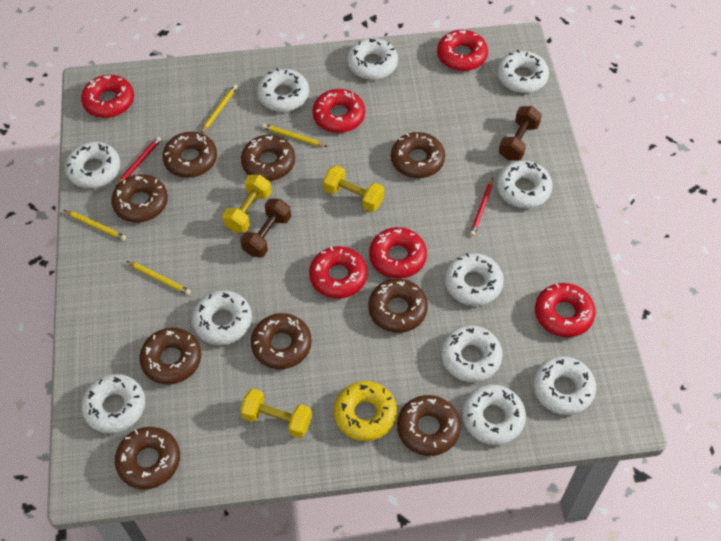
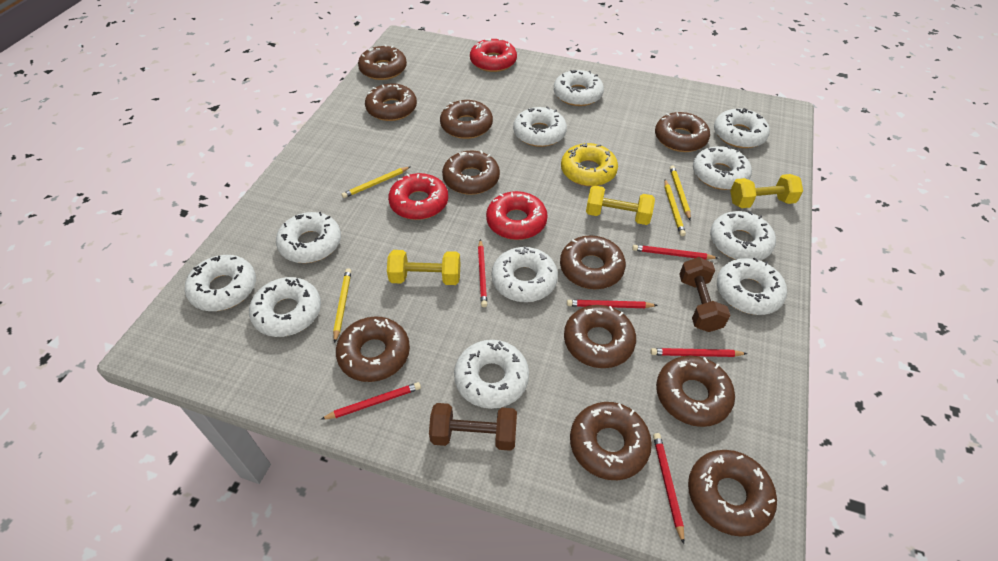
brown donut: [111,174,168,223] [115,427,180,489] [140,328,201,385] [162,132,217,178] [241,135,295,181] [251,313,312,369] [368,279,428,333] [391,132,445,178] [397,395,461,456] = 9 -> [336,317,410,382] [358,45,407,80] [365,83,417,121] [440,100,493,139] [442,150,500,195] [560,236,626,289] [564,305,636,368] [570,402,652,480] [655,112,710,152] [656,356,735,427] [688,450,777,537] = 11
red donut: [81,75,134,118] [309,246,368,299] [312,89,365,133] [369,227,427,279] [437,30,488,71] [535,283,595,337] = 6 -> [388,173,448,220] [470,38,517,72] [486,191,548,240] = 3
red pencil: [116,137,161,186] [470,178,493,236] = 2 -> [320,382,421,420] [478,239,487,307] [567,300,658,308] [632,245,718,260] [650,348,747,357] [653,433,684,544] = 6

